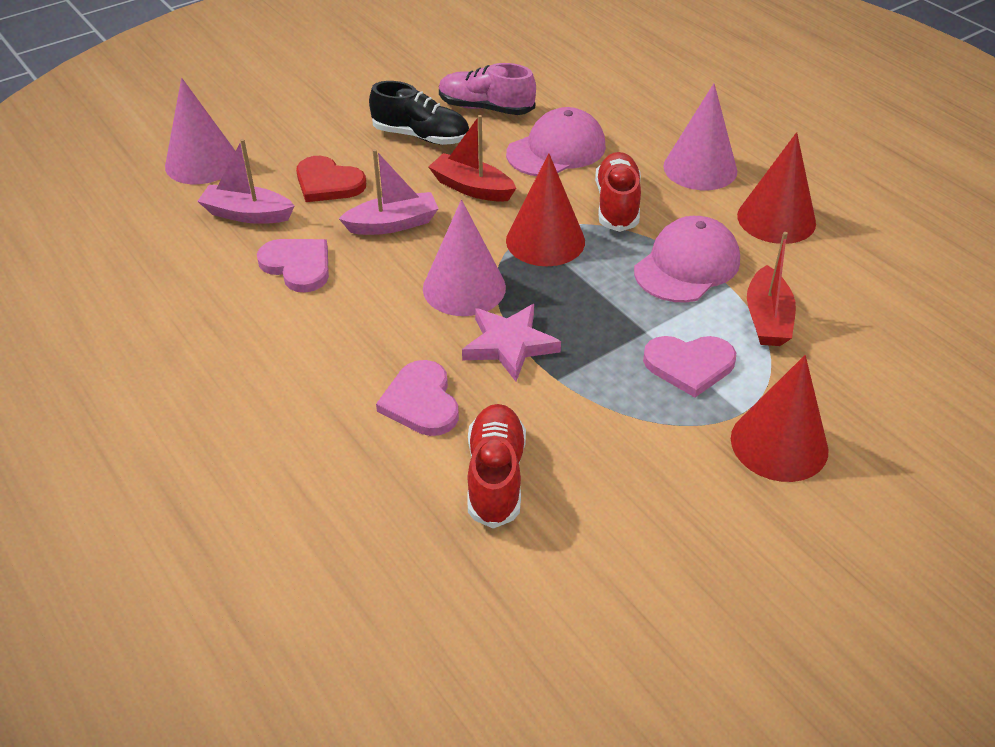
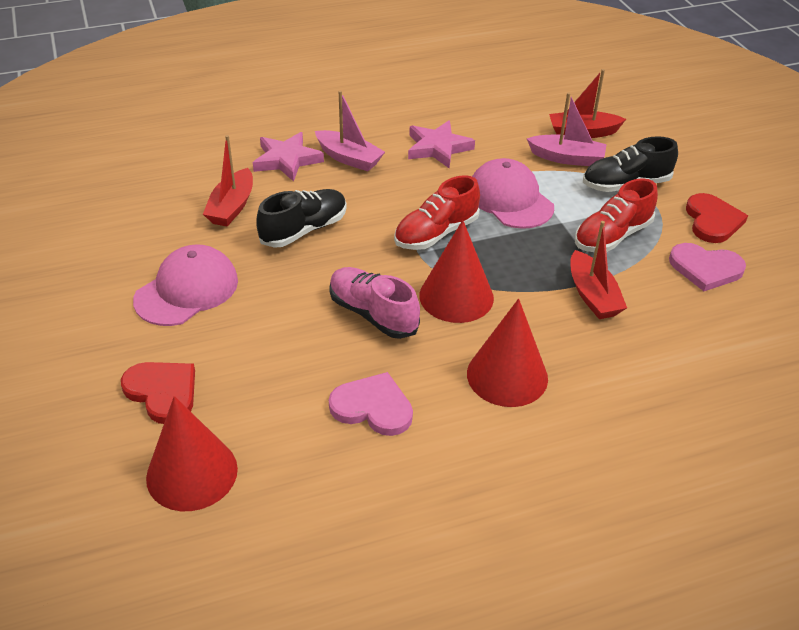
black shoe: [369,81,469,145] = 1 -> [256,189,347,248] [583,136,678,192] = 2
pink cone: [165,78,235,184] [423,200,506,316] [663,83,737,190] = 3 -> none = 0
pink heart: [257,239,329,293] [376,360,459,436] [643,336,736,397] = 3 -> [329,372,413,436] [669,243,746,291] = 2
pink star: [462,304,561,381] = 1 -> [253,132,324,182] [408,120,475,168] = 2
red boat: [428,115,516,202] [747,232,796,346] = 2 -> [203,135,253,226] [549,69,626,138] [570,221,627,319] = 3
red heart: [296,156,366,202] = 1 -> [121,362,195,424] [686,193,748,243] = 2

